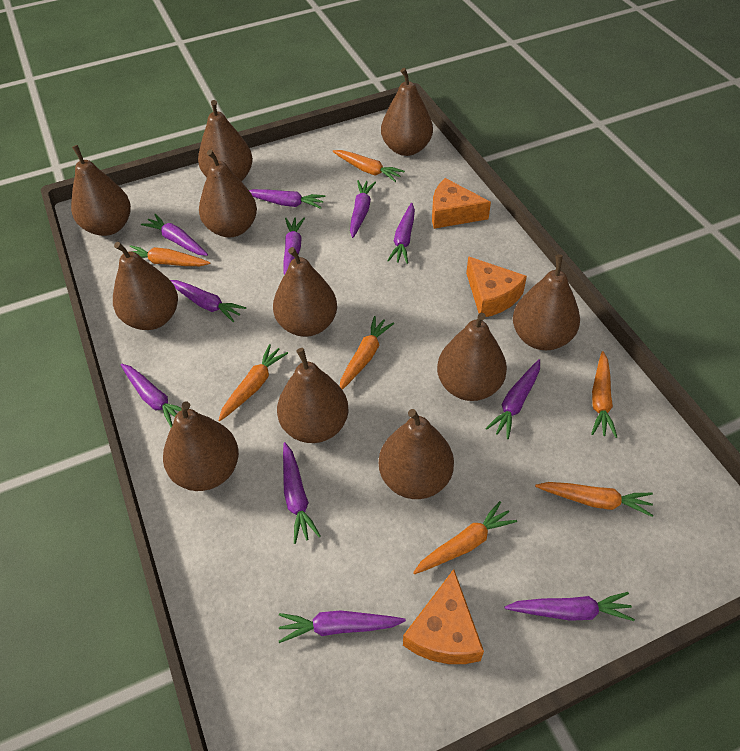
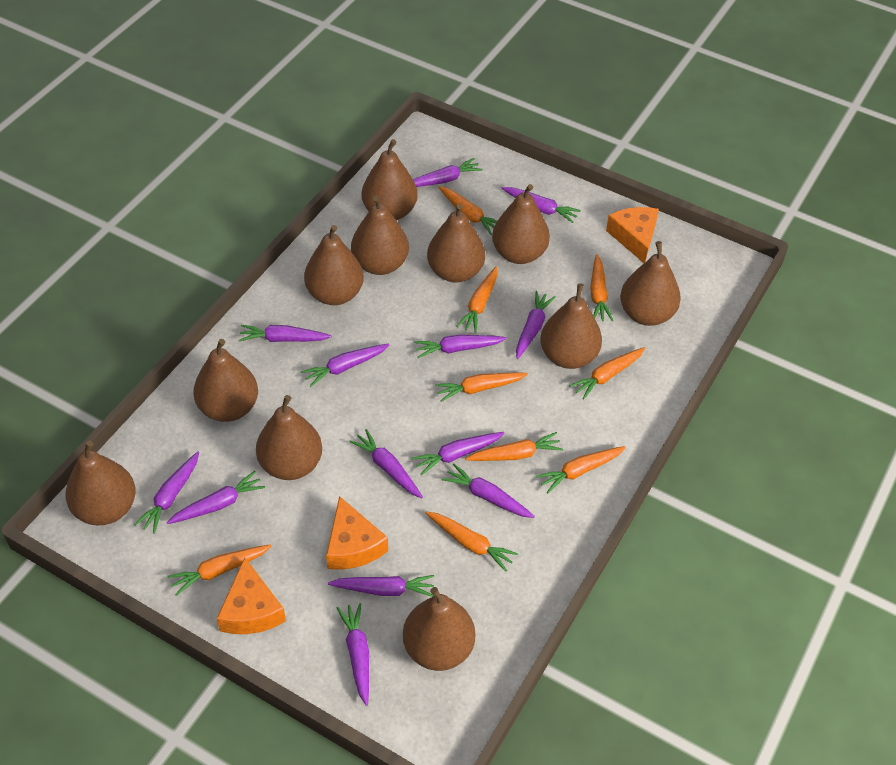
orange carrot: [129,245,210,266] [218,344,288,421] [333,150,405,182] [340,316,394,390] [413,501,517,574] [535,482,653,517] [591,351,617,438] = 7 -> [168,544,271,596] [426,511,518,572] [435,372,528,402] [438,186,497,235] [456,266,498,333] [465,432,563,461] [536,446,626,493] [569,347,645,400] [590,254,613,321] = 9
purple carrot: [121,364,182,427] [141,214,208,256] [170,280,246,322] [249,189,325,209] [279,610,406,643] [283,442,321,544] [284,218,305,275] [350,180,376,238] [387,203,415,264] [485,359,540,439] [504,592,635,621] = 11 -> [134,452,199,534] [167,471,265,524] [239,325,332,342] [301,344,390,387] [328,575,434,597] [337,603,369,706] [349,429,423,498] [412,432,505,476] [413,158,482,187] [414,335,507,358] [442,463,535,518] [502,187,581,223] [516,291,556,359] = 13

